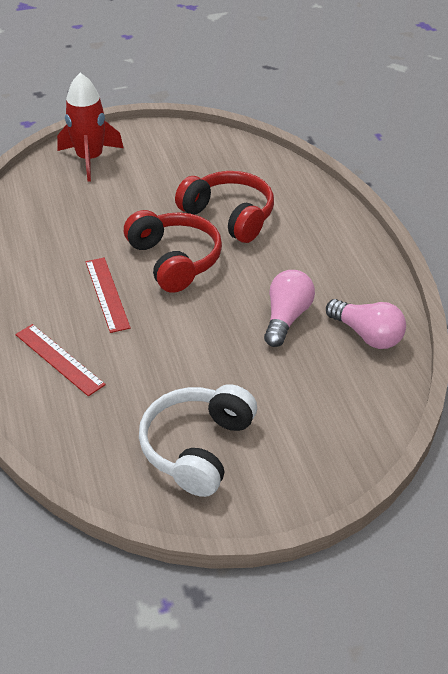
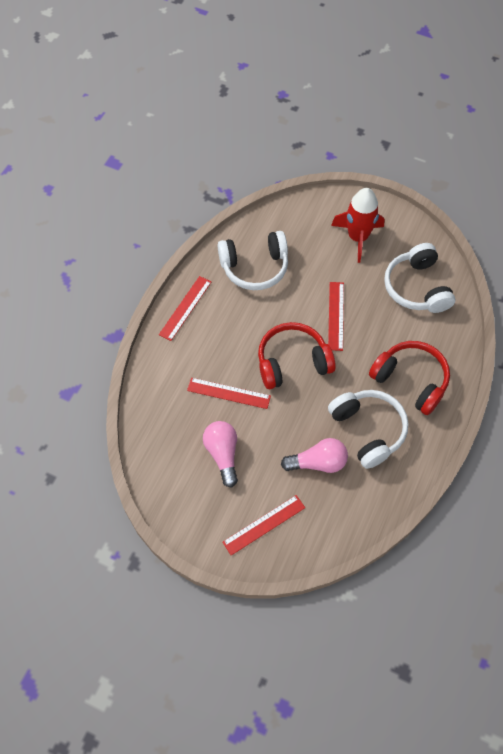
red ruler: [15,324,106,396] [86,257,131,333] = 2 -> [159,276,211,341] [187,378,271,409] [222,495,305,555] [328,282,344,351] = 4
white headphones: [139,384,257,497] = 1 -> [218,231,288,290] [328,390,409,469] [384,243,455,313] = 3

